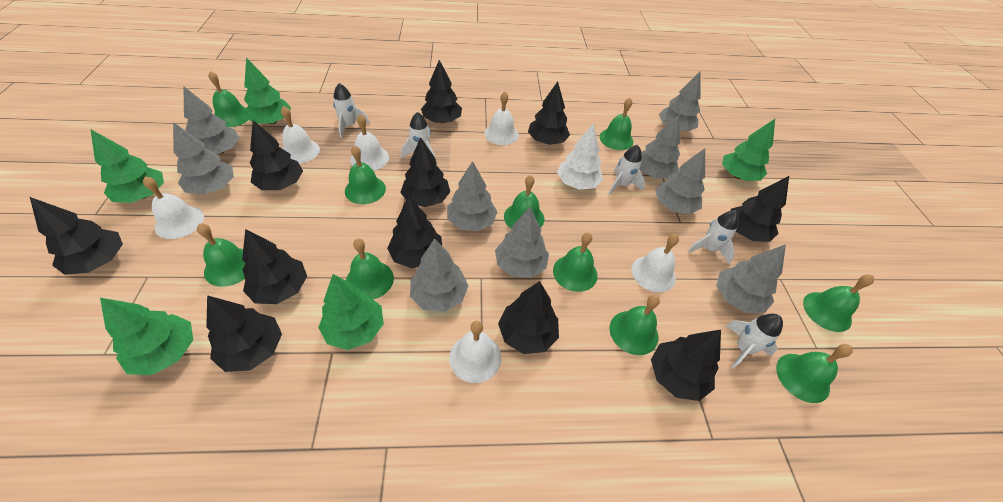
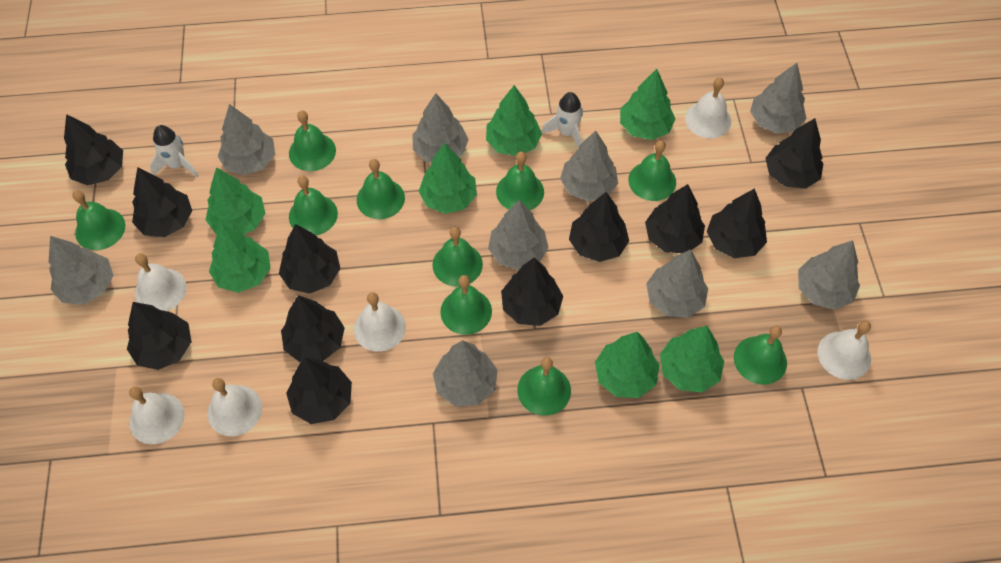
green tree: [90,129,164,203] [100,298,193,375] [244,58,291,124] [318,274,384,350] [722,119,775,181] = 5 -> [206,167,265,234] [209,223,271,293] [418,143,477,214] [486,85,542,156] [595,332,660,398] [620,69,675,140] [660,326,724,393] = 7
white rocket: [333,83,370,138] [401,112,436,159] [608,145,645,195] [688,211,739,264] [726,314,783,369] = 5 -> [149,125,198,177] [542,92,583,148] = 2
white tree: [557,124,603,190] = 1 -> none = 0

